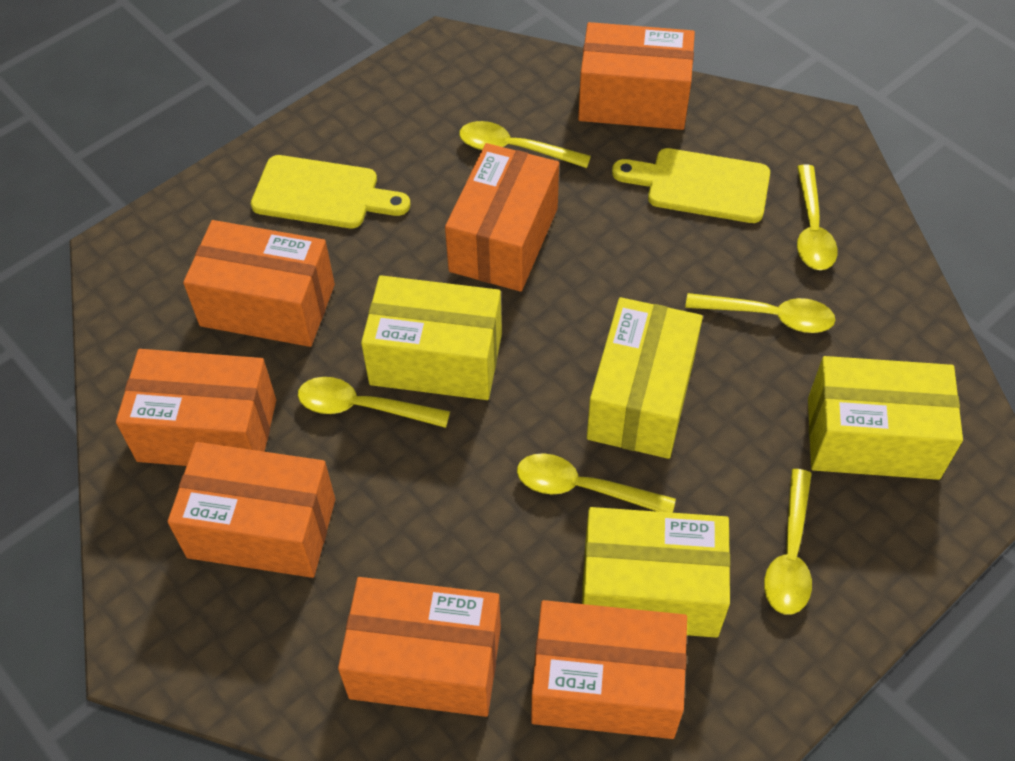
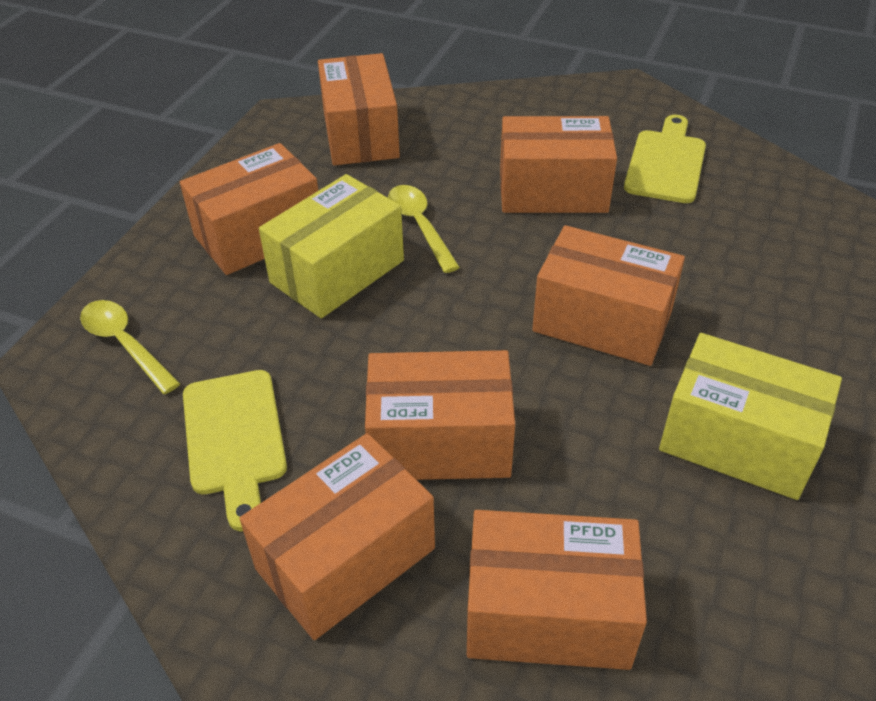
yellow box: [361,275,502,400] [582,507,730,638] [587,297,703,459] [808,356,963,480] = 4 -> [259,174,404,318] [659,333,842,500] = 2
yellow spoon: [298,377,450,428] [459,121,591,168] [517,453,676,513] [685,293,835,333] [764,469,812,615] [797,165,838,270] = 6 -> [80,300,181,394] [388,185,460,273] = 2

